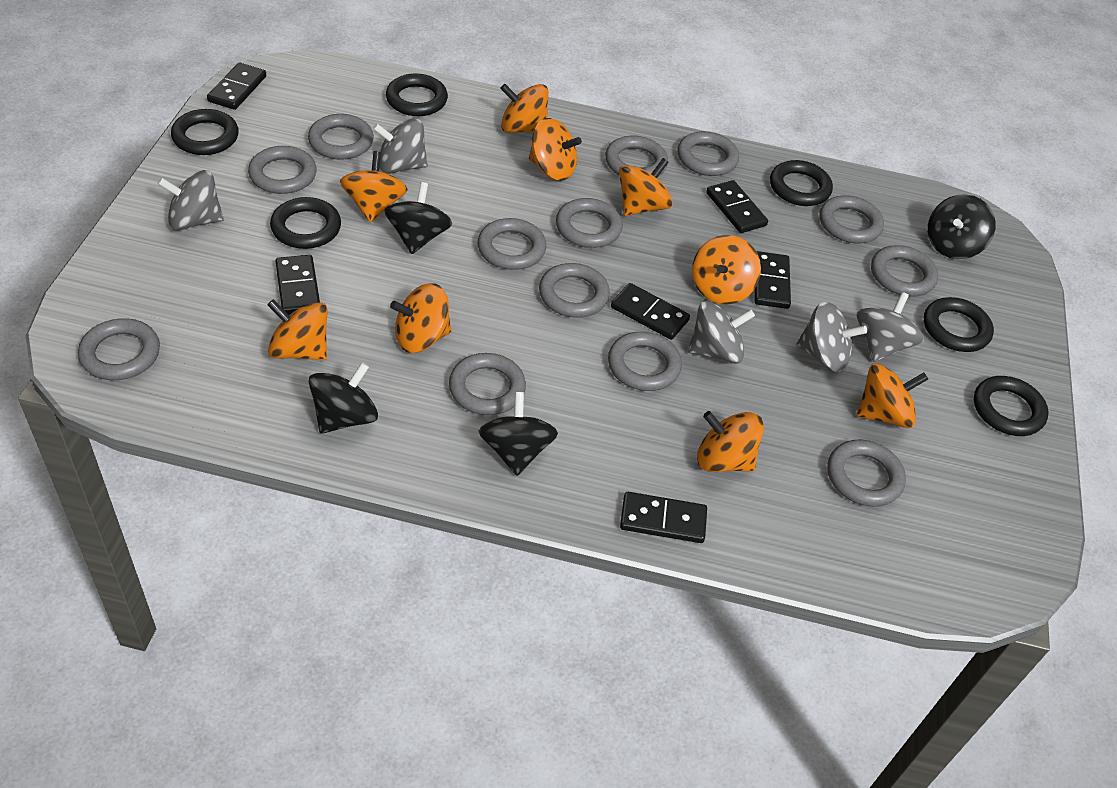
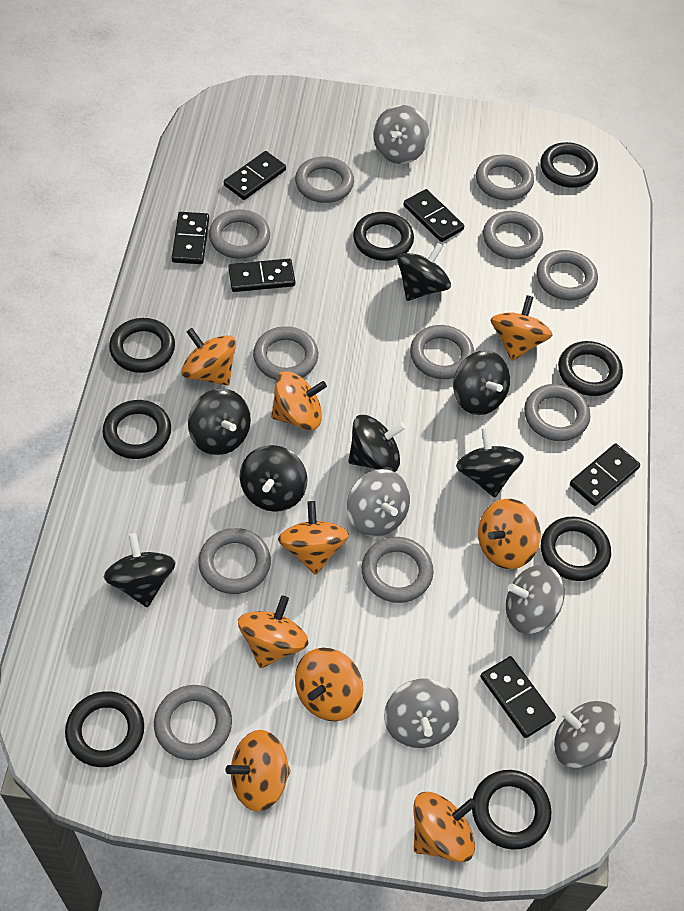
black ring: [171,109,239,155] [270,197,341,249] [386,74,448,116] [770,160,833,206] [924,297,994,352] [974,376,1048,436] = 6 -> [65,691,144,767] [103,400,171,459] [109,318,175,373] [353,212,414,261] [472,770,552,849] [540,142,598,188] [541,517,611,581] [558,341,623,396] = 8
black spinning top: [309,362,378,434] [384,182,452,254] [478,392,558,476] [928,194,996,259] = 4 -> [103,533,176,608] [188,388,251,455] [240,445,308,512] [348,415,406,472] [397,243,451,301] [453,350,510,415] [456,427,524,498] = 7
grey ring: [78,318,160,380] [248,146,317,194] [308,114,374,160] [449,353,526,415] [478,218,546,270] [539,263,610,318] [556,198,623,248] [605,135,668,176] [608,332,682,391] [678,131,739,176] [820,195,884,243] [827,440,906,507] [871,245,938,297] = 13 -> [154,685,232,760] [198,528,271,594] [209,209,270,259] [253,326,318,380] [295,156,354,203] [362,537,434,603] [410,325,475,379] [476,154,534,200] [483,211,543,259] [524,384,590,441] [537,250,598,300] = 11

